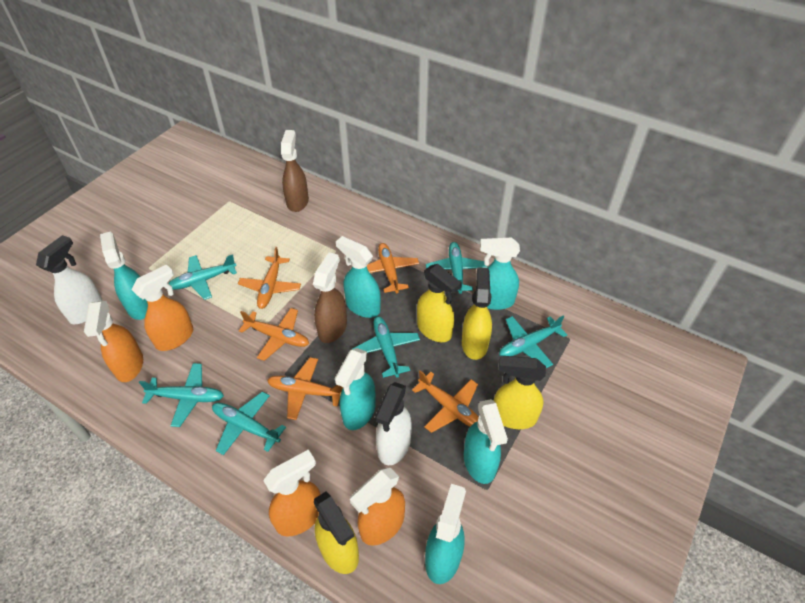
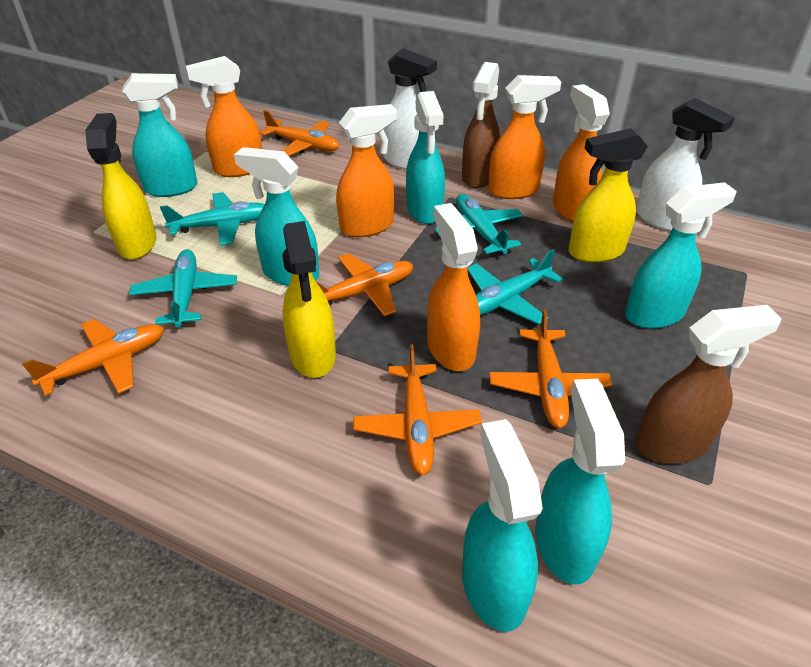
orange spray bottle: [84,301,143,382] [132,264,193,351] [263,449,321,536] [350,468,405,545] = 4 -> [186,56,262,177] [336,104,397,237] [427,203,480,371] [488,75,561,199] [553,84,610,221] = 5
turquoise plane: [139,363,224,427] [168,254,237,300] [212,391,286,455] [353,316,420,378] [426,242,487,294] [499,315,567,368] = 6 -> [129,249,237,327] [160,192,264,246] [435,194,524,254] [467,249,563,325] = 4
yellow spray bottle: [314,492,359,574] [417,264,462,342] [462,267,492,360] [494,356,546,429] = 4 -> [85,113,157,260] [282,221,336,378] [568,128,648,263] = 3

